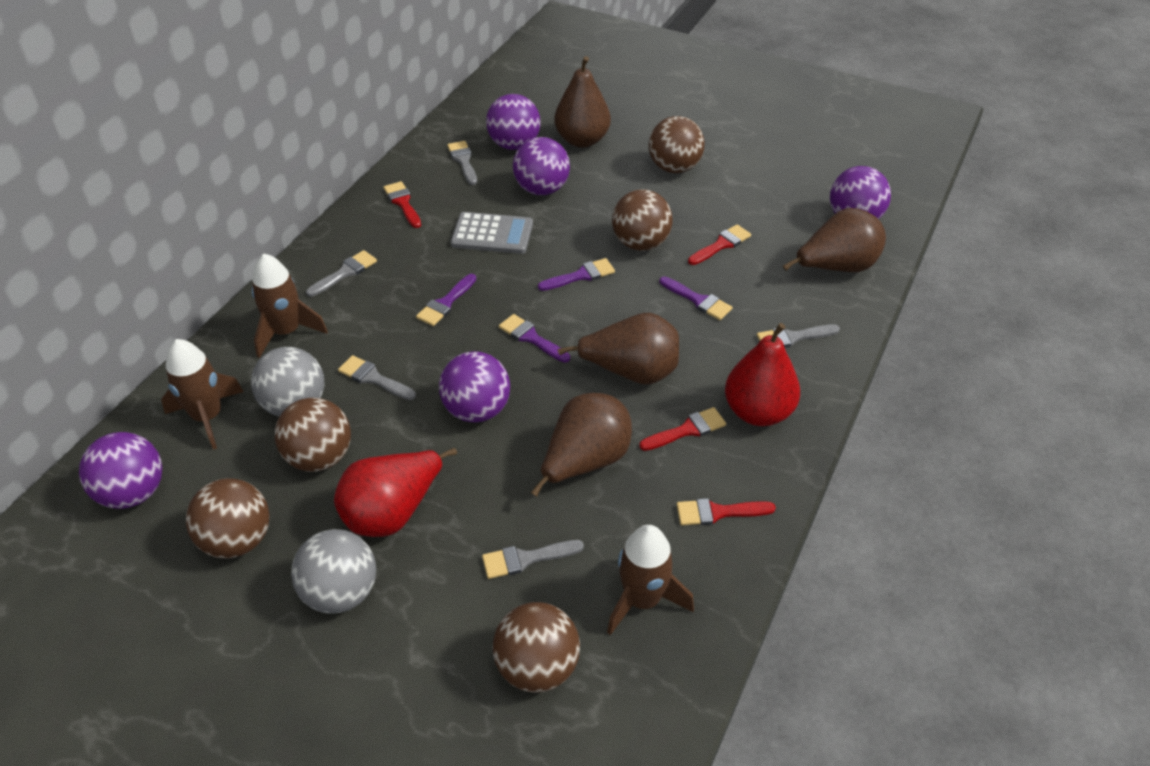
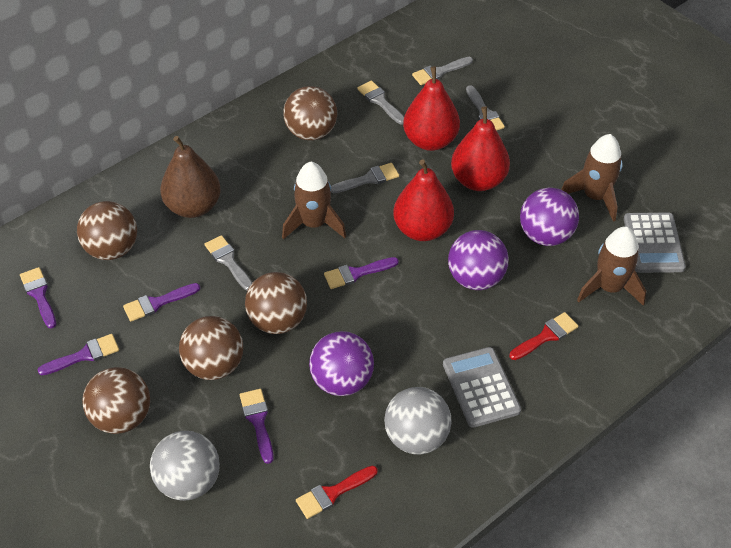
brown pear: [531,393,632,497] [554,56,611,148] [558,313,679,385] [783,208,886,272] = 4 -> [160,136,221,218] = 1
grey calculator: [451,212,533,254] = 1 -> [443,347,521,428] [624,213,686,273] = 2
purple ball: [79,432,162,509] [439,351,510,423] [486,94,541,150] [513,137,570,195] [830,166,891,219] = 5 -> [309,331,374,396] [448,230,508,290] [520,188,579,246] = 3
purple brush: [416,274,476,326] [499,314,570,363] [538,258,615,291] [660,276,733,320] = 4 -> [20,267,56,328] [38,334,119,375] [123,283,200,322] [240,389,274,464] [324,257,399,289] = 5
red brush: [384,181,421,228] [639,407,726,451] [677,498,776,525] [688,224,751,265] = 4 -> [296,465,378,519] [510,312,578,360] = 2
red pear: [334,448,457,537] [725,323,800,426] = 2 -> [393,160,454,241] [403,66,460,151] [451,106,510,191] = 3

